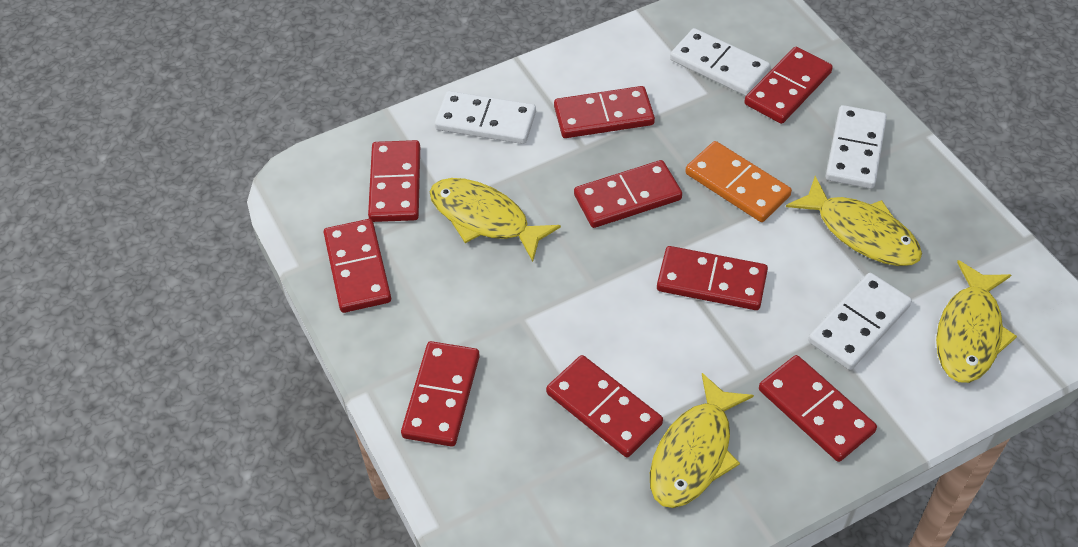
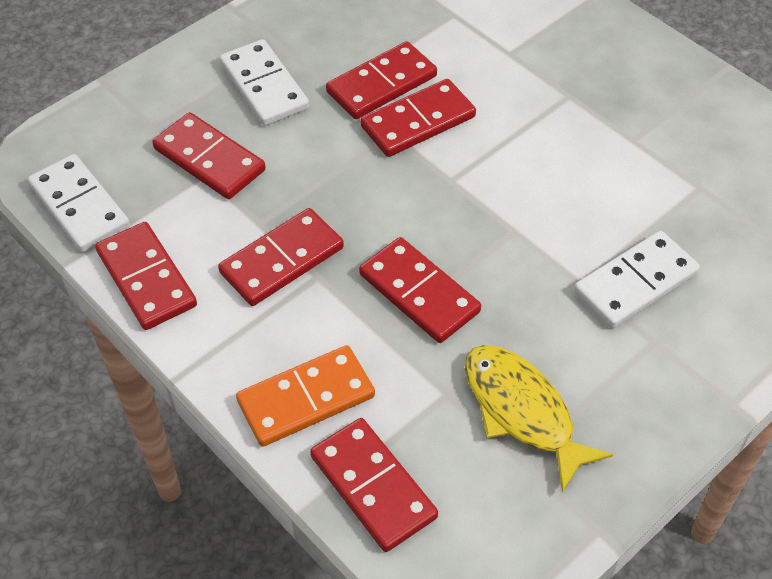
red domino: [324,219,391,313] [368,140,420,222] [401,341,480,447] [546,355,663,457] [554,86,655,138] [574,160,682,228] [657,246,768,310] [744,47,833,124] [759,355,877,462] = 9 -> [95,222,197,330] [152,112,266,199] [218,208,344,306] [310,418,438,552] [326,41,437,119] [359,237,481,343] [361,79,476,157] = 7
white domino: [435,91,536,144] [670,28,770,96] [808,273,912,370] [826,105,887,189] = 4 -> [28,154,130,252] [220,39,309,126] [574,231,700,328] = 3
yellow fish: [430,178,561,262] [650,373,754,508] [786,176,922,266] [936,260,1017,383] = 4 -> [465,345,613,493] = 1

